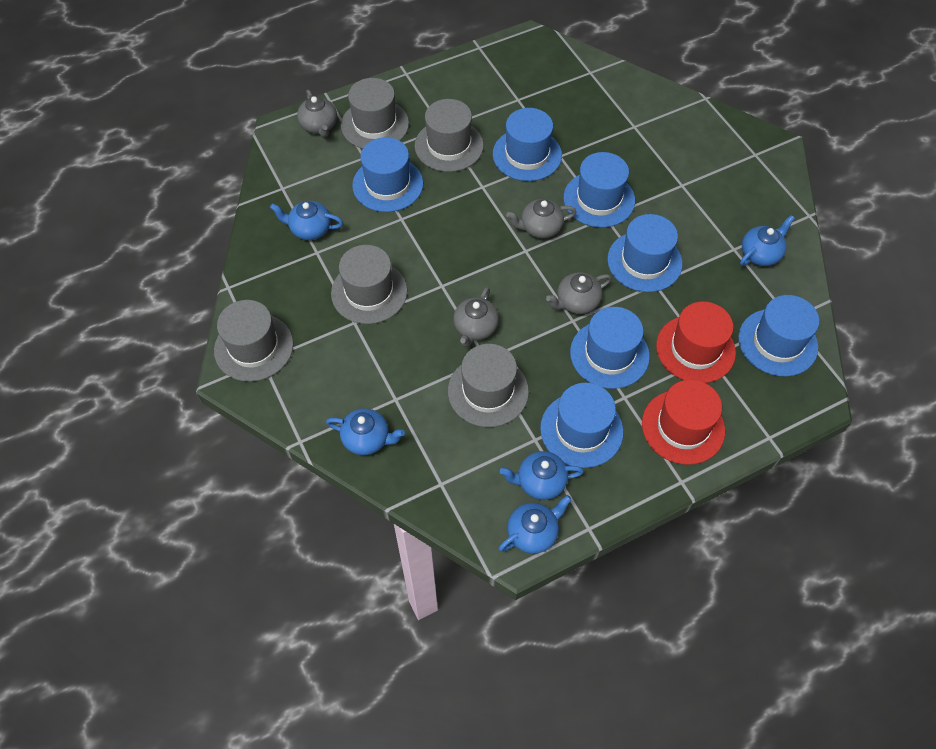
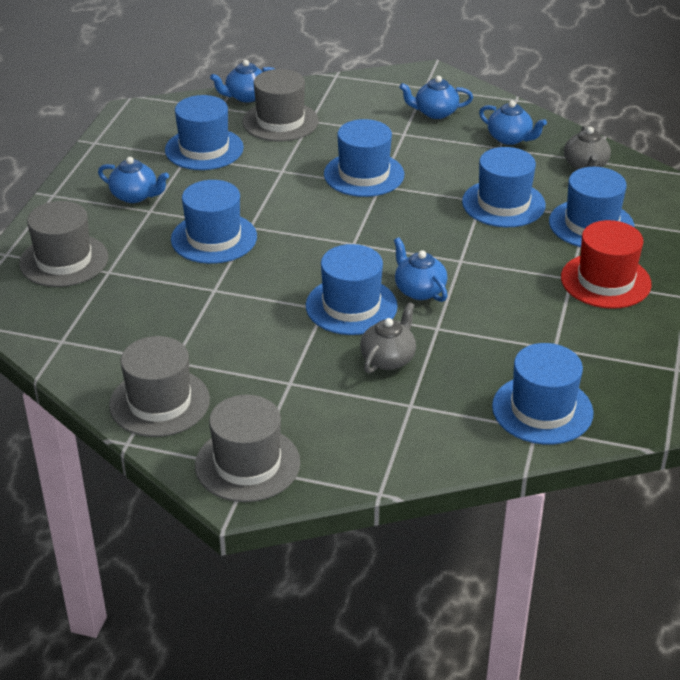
grey hat: [214,300,293,382] [331,245,407,324] [341,78,409,149] [415,99,484,172] [448,344,529,427] = 5 -> [19,201,108,287] [109,336,210,437] [195,395,300,502] [242,69,319,141] = 4
grey teapot: [297,90,337,137] [453,287,499,347] [506,199,576,238] [546,272,611,314] = 4 -> [360,302,416,373] [564,125,611,170] = 2
red hat: [642,380,725,465] [656,301,736,383] = 2 -> [561,220,652,309] = 1

